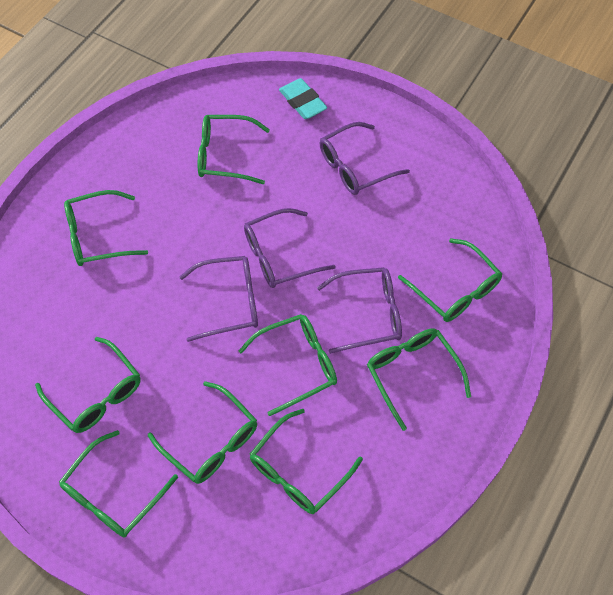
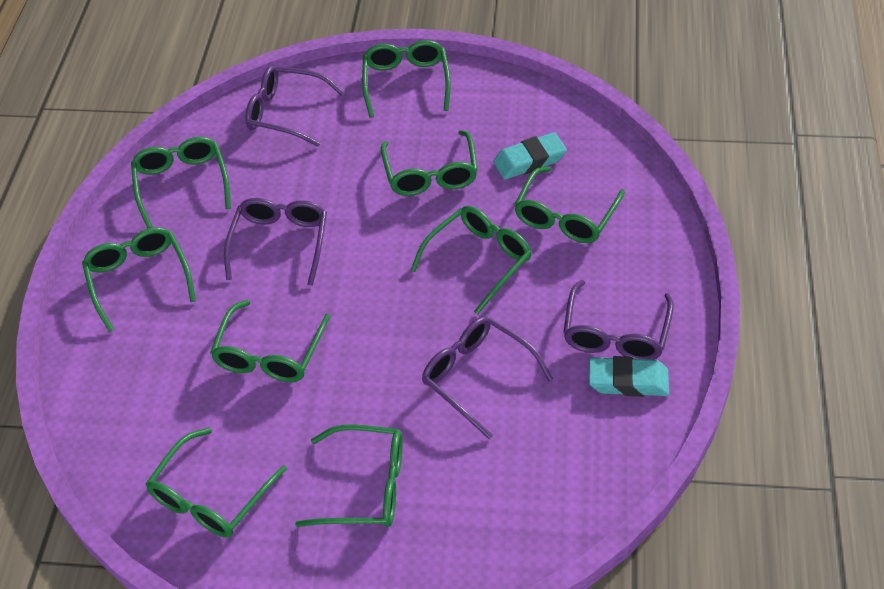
turquoise eraser: [279,78,327,119] = 1 -> [493,132,567,180] [589,356,669,397] = 2

